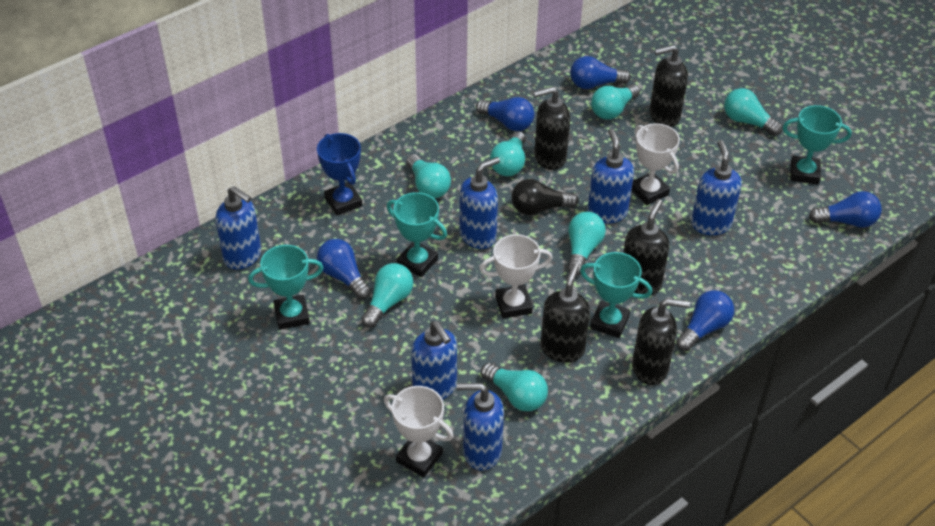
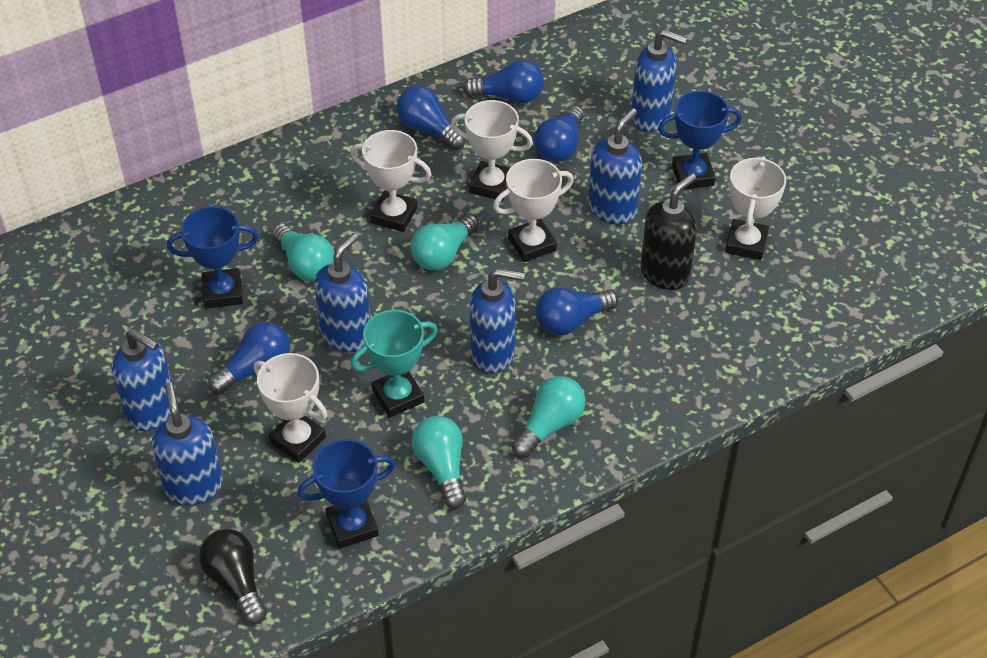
black soap dispenser: [533,86,570,170] [540,263,590,362] [623,199,670,295] [632,298,690,385] [649,45,688,127] = 5 -> [641,173,697,290] = 1
blue trophy: [317,133,362,215] = 1 -> [167,206,259,308] [297,439,395,549] [658,90,742,190] = 3
turquoise light bulb: [361,263,413,328] [406,154,451,199] [481,363,548,412] [490,131,526,176] [567,212,606,276] [591,84,640,120] [724,88,782,136] = 7 -> [272,224,334,281] [410,214,479,271] [411,416,466,509] [512,376,585,458] = 4
turquoise trophy: [248,245,323,330] [387,192,447,277] [580,252,652,338] [783,105,852,184] = 4 -> [351,310,438,417] = 1
white trophy: [384,386,454,477] [480,234,552,319] [632,123,680,205] = 3 -> [254,353,328,463] [350,130,432,232] [451,100,533,201] [493,159,574,262] [725,156,786,260] = 5

